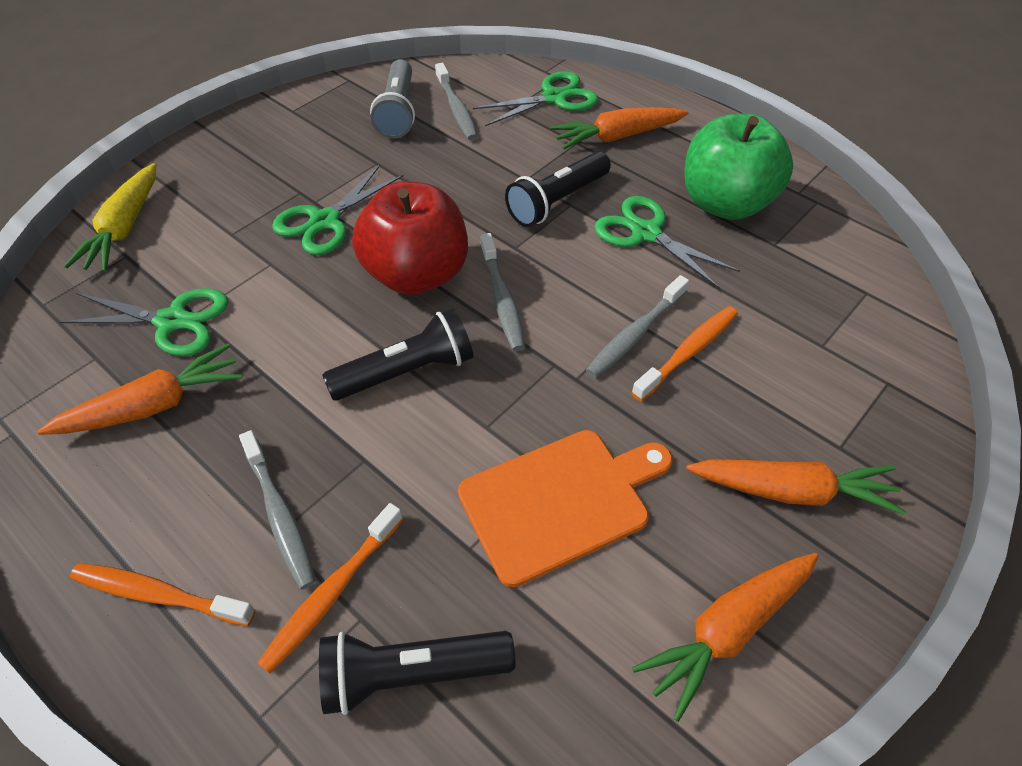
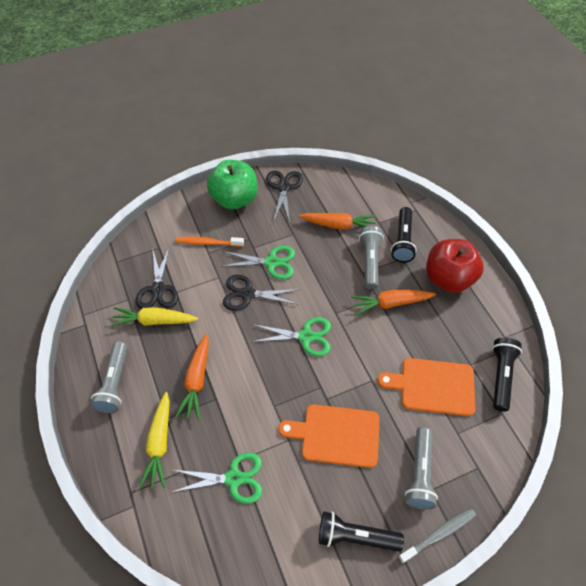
black scissors: none = 0 -> [136,246,178,309] [223,275,300,311] [266,171,303,223] = 3
green scissors: [60,288,229,356] [272,165,404,255] [473,71,598,126] [594,196,740,289] = 4 -> [172,453,262,504] [221,246,295,279] [251,317,331,356] = 3
grey flashlight: [370,59,415,138] = 1 -> [90,341,128,413] [359,226,384,289] [405,427,438,510] = 3
grey toothbrush: [239,430,316,589] [435,63,478,140] [480,233,525,351] [586,275,689,378] = 4 -> [398,508,476,563] = 1
orange carrot: [37,344,242,435] [551,107,689,150] [632,553,819,722] [686,459,906,515] = 4 -> [175,334,209,420] [299,213,376,230] [351,290,436,315] = 3
orange cutting board: [458,430,673,587] = 1 -> [278,404,380,468] [377,358,475,416] = 2
orange toothbrush: [70,563,255,626] [257,503,403,673] [631,306,738,401] = 3 -> [176,237,244,247] = 1
yellow carrot: [64,163,156,272] = 1 -> [110,307,198,327] [139,392,170,488] = 2

